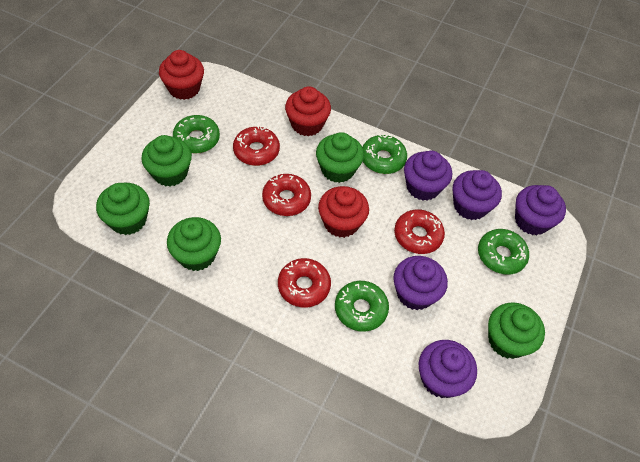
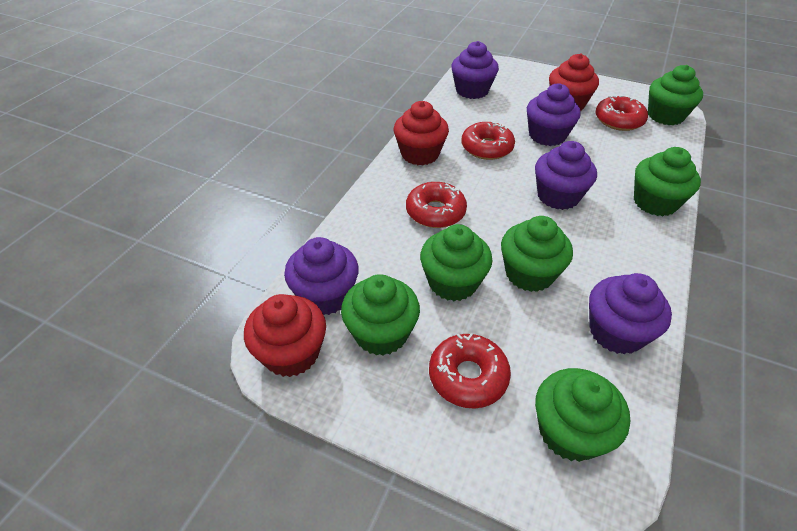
green cupcake: [96,183,150,235] [141,135,192,186] [167,217,221,271] [316,132,364,183] [488,302,545,359] = 5 -> [341,274,420,356] [420,224,492,301] [501,216,573,292] [535,368,630,462] [634,147,701,216] [648,65,703,125] = 6
green donut: [173,115,220,154] [335,281,389,332] [362,134,407,174] [478,229,529,275] = 4 -> none = 0

